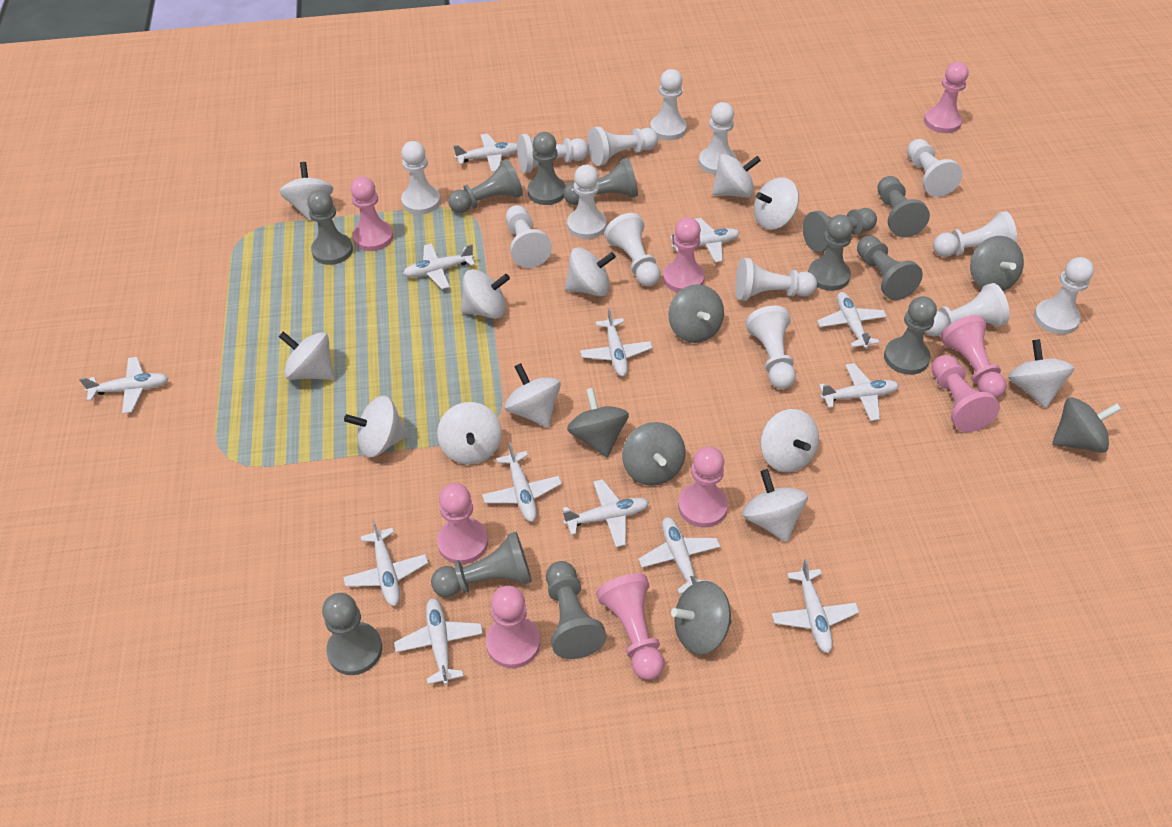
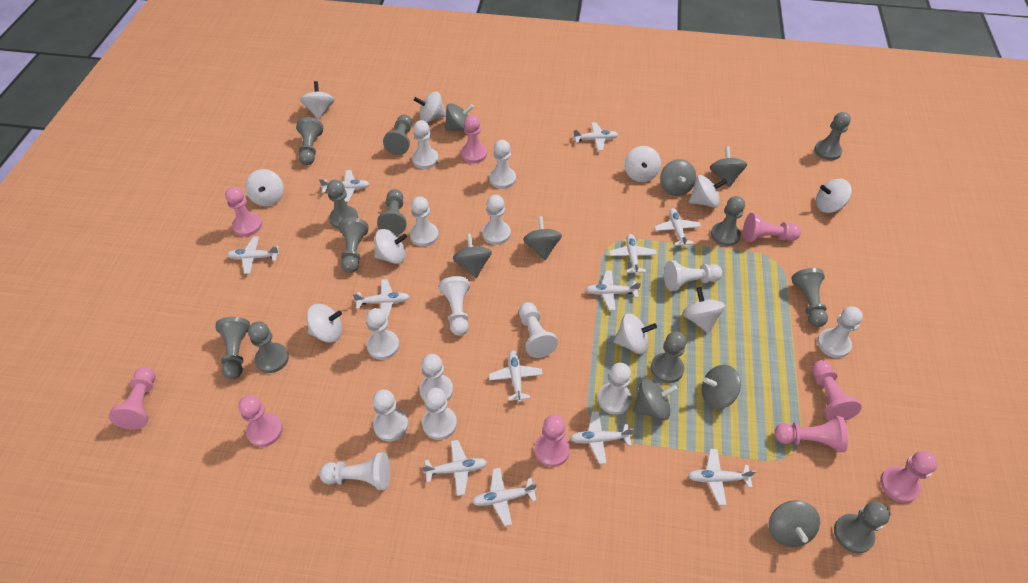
grey spinning top: [567,388,629,457] [622,422,686,486] [668,284,724,343] [671,581,731,654] [970,236,1024,291] [1052,397,1122,453] = 6 -> [445,103,474,132] [453,234,492,278] [523,216,562,260] [633,379,678,420] [660,159,696,196] [702,365,741,409] [710,146,747,187] [769,500,820,547] = 8
white plane: [79,357,168,414] [343,520,428,606] [394,598,483,685] [403,243,475,289] [454,134,517,172] [482,442,562,522] [563,479,649,547] [580,308,652,377] [638,517,721,594] [670,218,740,263] [772,559,859,653] [817,292,887,349] [819,363,899,421] = 13 -> [227,236,280,274] [319,170,370,202] [353,279,410,319] [422,440,487,496] [472,468,537,526] [489,351,543,402] [570,411,634,464] [573,122,618,151] [585,270,641,311] [609,234,657,275] [654,208,701,247] [688,449,756,505] = 12
white spinning top: [278,331,334,380] [280,162,333,221] [344,396,409,458] [437,402,502,465] [461,269,510,319] [504,363,561,428] [565,247,616,296] [712,154,761,198] [742,469,808,542] [754,177,799,230] [760,409,819,472] [1008,339,1074,408] = 12 -> [245,169,284,206] [300,81,334,119] [307,304,342,343] [374,229,407,264] [414,92,446,123] [614,313,657,354] [625,146,661,182] [682,287,725,333] [689,175,727,208] [816,179,852,213] = 10

